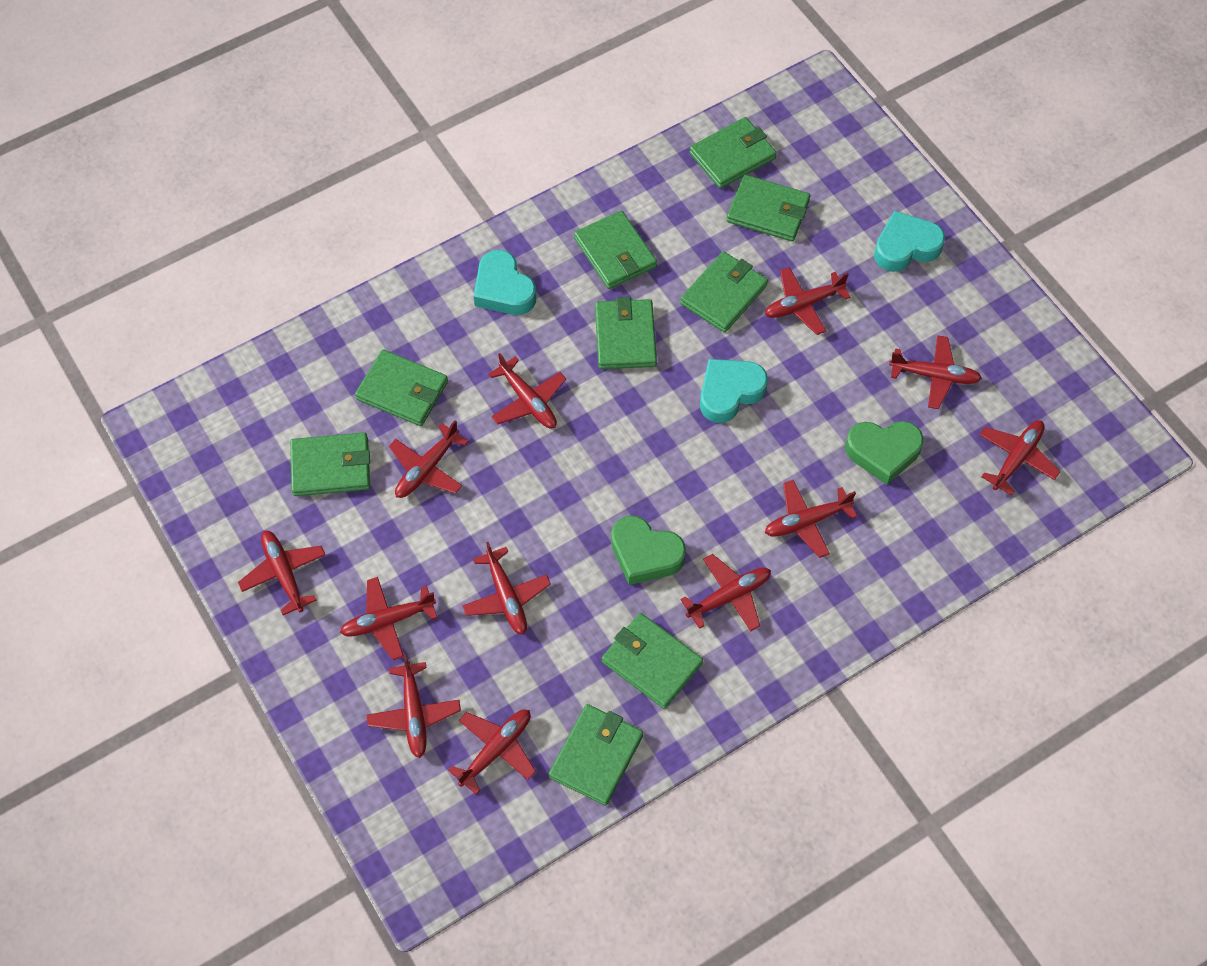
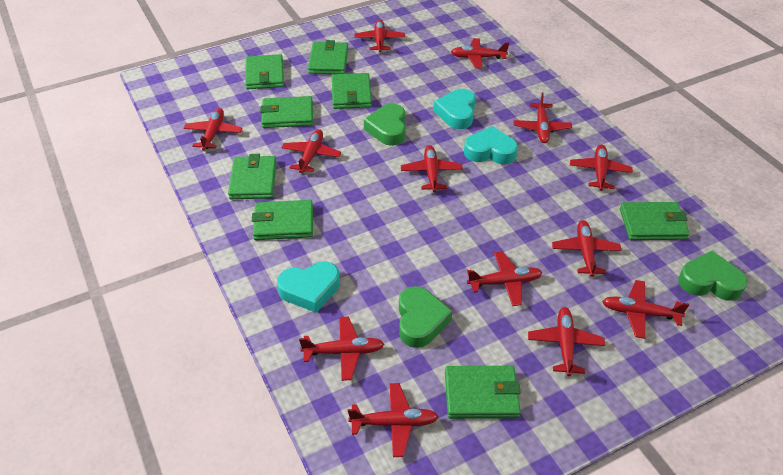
green heart: [611,515,686,585] [845,421,924,485] = 2 -> [364,103,406,146] [399,286,452,348] [678,251,748,300] = 3
green wallet: [290,432,370,496] [355,350,448,426] [549,704,643,806] [574,211,657,289] [595,297,657,369] [602,613,703,709] [680,251,768,333] [689,117,777,189] [727,175,810,241] = 9 -> [228,154,277,199] [245,54,284,89] [252,200,313,240] [260,96,313,128] [308,40,348,74] [332,73,372,109] [445,366,521,419] [620,202,690,240] = 8
red plane: [238,531,325,615] [340,577,437,660] [367,654,461,758] [389,420,468,498] [448,710,536,794] [462,542,551,635] [488,353,566,428] [680,554,771,631] [765,267,851,335] [765,480,857,558] [889,335,982,409] [979,420,1060,495] = 12 -> [184,108,243,150] [282,129,341,173] [299,316,385,381] [348,383,439,457] [354,19,405,52] [401,145,463,192] [451,38,509,69] [467,251,543,306] [513,93,572,143] [528,307,605,376] [552,220,622,277] [570,144,633,191] [602,280,689,339] = 13

